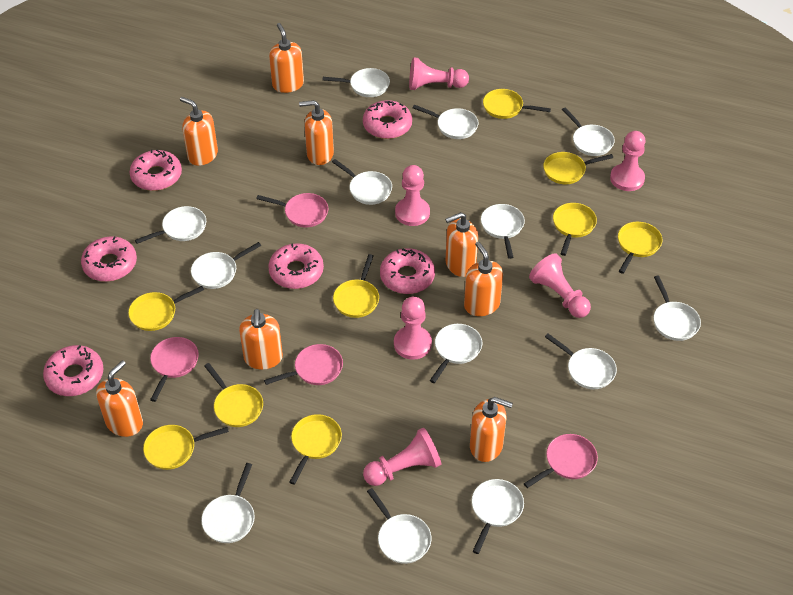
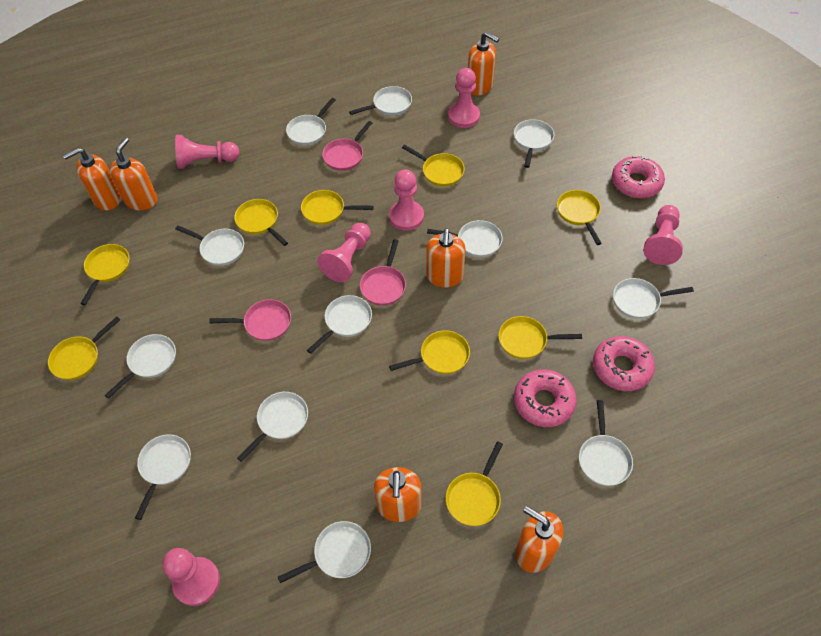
orange soap dispenser: [96,360,143,437] [180,97,218,166] [239,309,283,369] [269,23,304,93] [299,100,334,165] [445,212,478,277] [464,241,503,316] [470,397,513,462] = 8 -> [63,147,121,210] [109,138,157,210] [374,467,422,522] [426,228,466,287] [468,32,499,96] [516,506,563,573] = 6
pink donut: [43,345,103,396] [81,236,137,282] [130,150,182,191] [268,243,324,289] [363,100,412,139] [380,248,435,294] = 6 -> [514,369,577,427] [593,336,655,391] [612,156,665,198] = 3
pink pan: [150,337,199,402] [256,193,328,227] [264,344,343,385] [524,434,598,488] = 4 -> [209,299,291,341] [322,121,372,171] [360,239,406,306] = 3
white pan: [135,206,206,244] [191,242,261,289] [201,463,255,543] [323,68,390,97] [332,159,392,205] [367,488,431,564] [413,105,478,139] [430,324,482,383] [472,479,524,554] [481,204,525,259] [545,334,617,389] [562,107,615,156] [653,276,701,341] = 13 -> [105,334,176,399] [135,434,191,520] [175,225,244,266] [237,392,308,462] [278,521,371,583] [286,98,336,146] [307,295,372,354] [349,86,412,116] [427,220,503,257] [514,119,554,168] [579,400,633,486] [613,278,694,319] = 12

